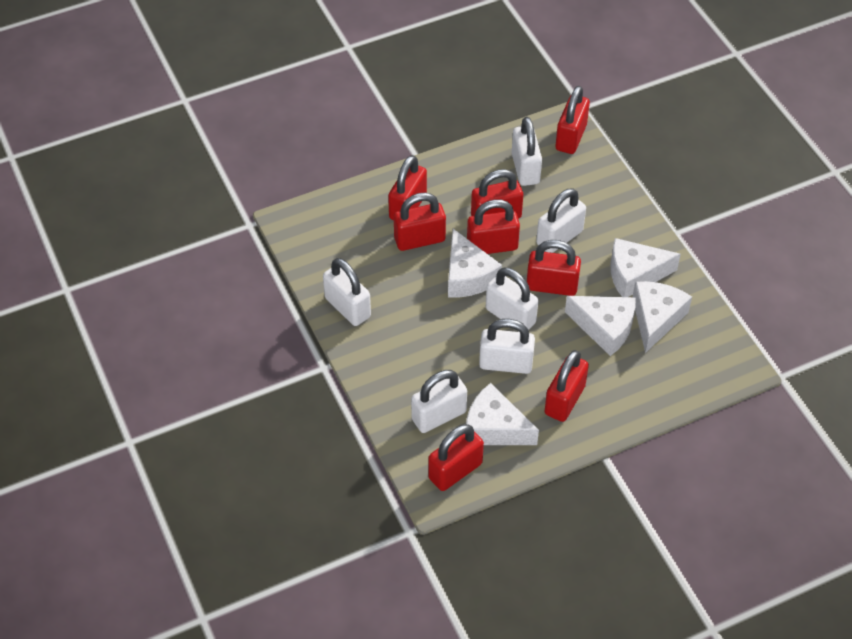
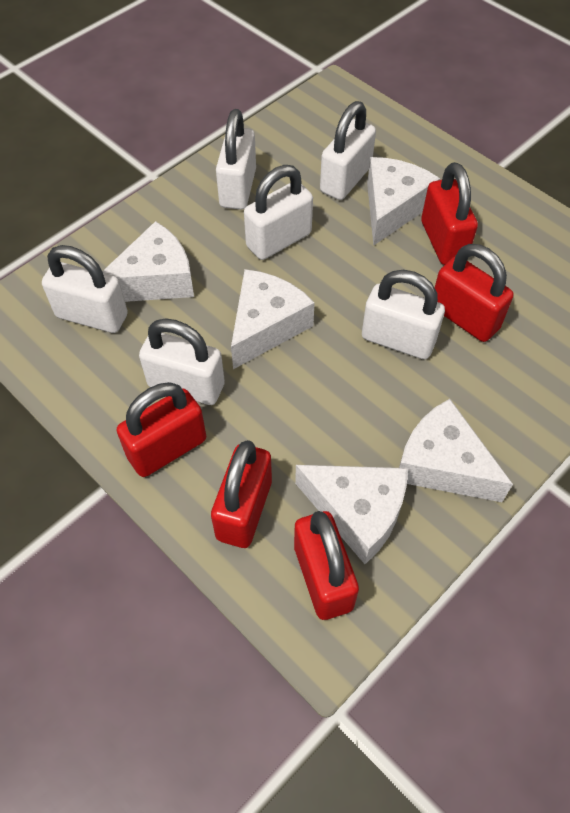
red padlock: [388,155,427,220] [394,192,446,251] [428,424,484,491] [467,199,520,254] [471,169,523,219] [527,240,581,296] [545,350,589,422] [555,86,590,154] = 8 -> [116,382,206,477] [211,440,272,548] [294,511,359,620] [421,162,478,265] [435,244,514,342] = 5

